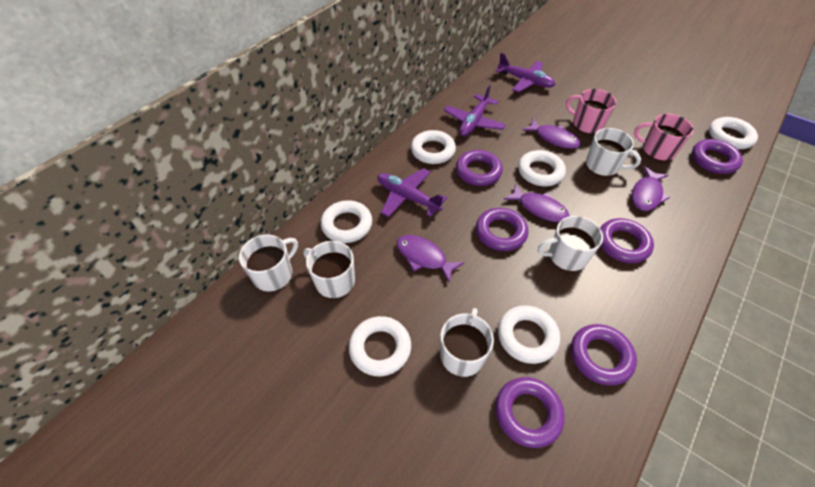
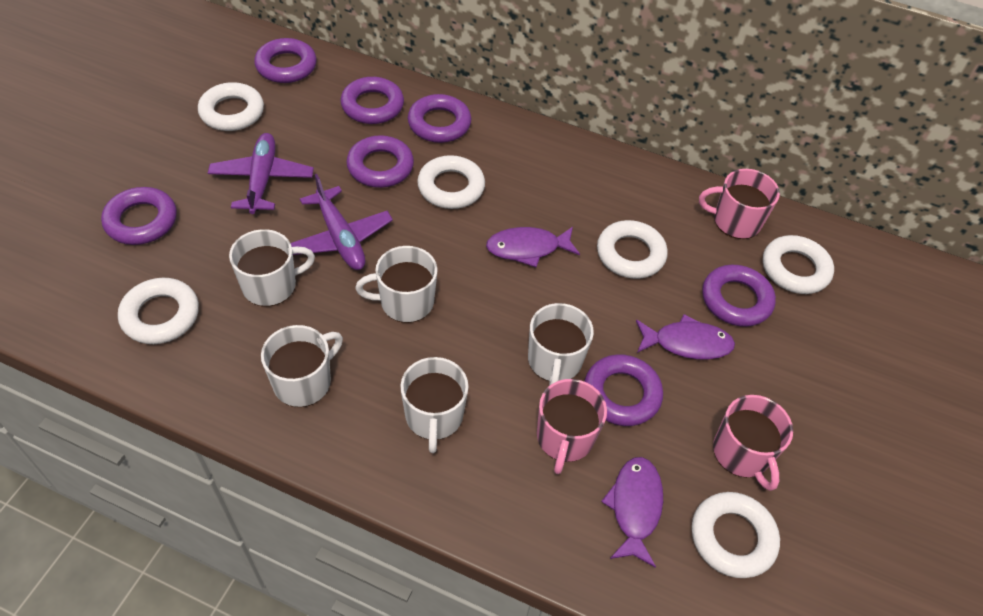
pink mug: [566,89,616,134] [634,114,694,161] = 2 -> [537,379,607,474] [699,169,780,239] [713,395,793,491] = 3
purple fish: [396,235,464,282] [503,184,570,222] [522,119,580,149] [632,166,670,211] = 4 -> [486,227,580,267] [601,457,663,568] [636,314,735,360] = 3
purple plane: [377,168,447,217] [444,85,506,136] [496,53,556,92] = 3 -> [208,133,314,214] [291,174,393,270] = 2
purple ring: [456,150,503,186] [476,208,528,251] [495,377,565,448] [571,324,637,385] [600,218,654,263] [692,139,743,174] = 6 -> [101,187,177,245] [254,38,317,83] [341,77,404,124] [346,135,414,188] [408,94,471,143] [584,354,663,426] [702,265,776,327] = 7

